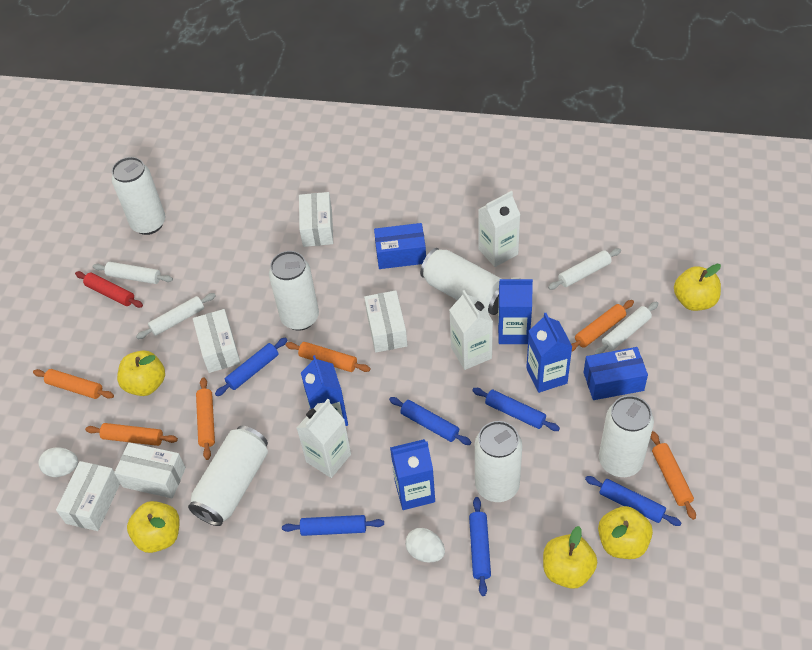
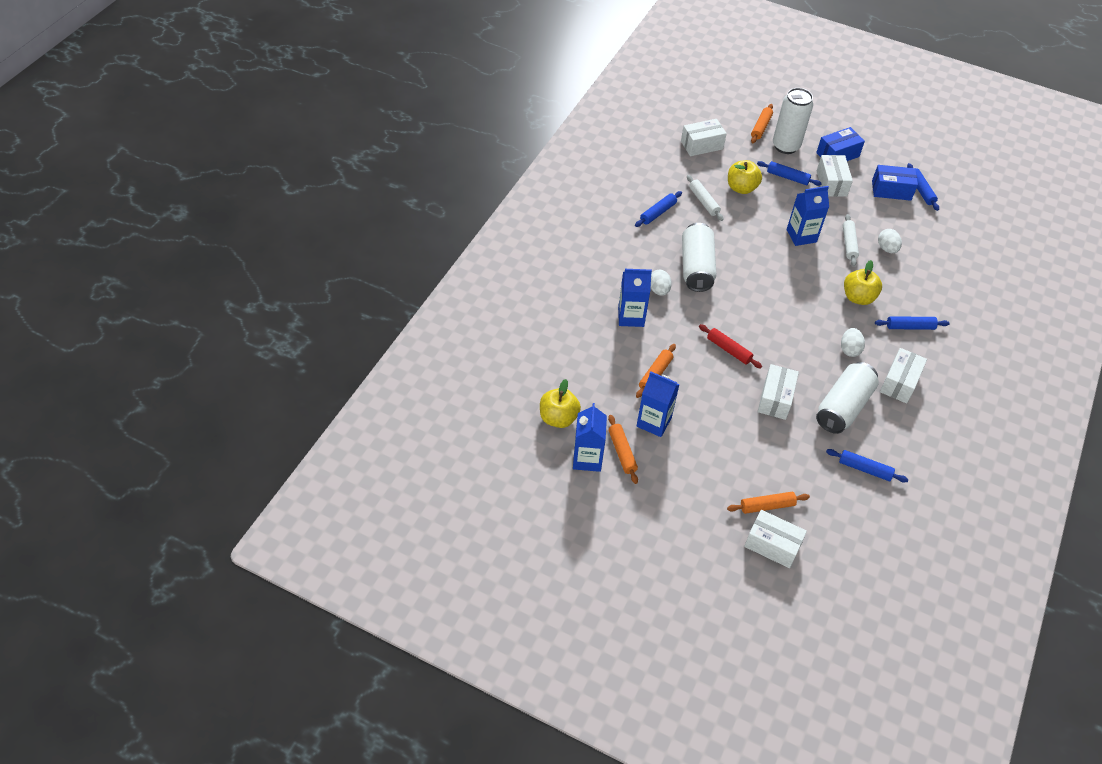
blue rolling pin: [215,337,287,396] [282,515,384,536] [389,397,471,445] [469,497,491,596] [472,388,560,431] [585,476,681,526] = 6 -> [635,191,682,227] [757,161,822,186] [826,449,908,482] [875,316,950,330] [907,163,939,211] = 5
orange rolling pin: [33,369,114,399] [85,423,178,446] [196,377,215,460] [286,342,371,372] [571,300,634,352] [650,431,696,520] = 6 -> [608,415,638,484] [636,344,676,398] [727,492,810,514] [751,104,773,143] = 4
white can: [112,157,165,235] [188,426,268,526] [269,251,319,331] [420,248,501,315] [475,421,522,502] [599,395,654,477] = 6 -> [682,223,717,292] [773,88,813,154] [816,362,879,434] = 3
white carton: [297,399,351,478] [449,290,493,370] [478,191,520,267] = 3 -> none = 0
white egg: [39,447,78,477] [405,528,445,562] = 2 -> [651,270,672,296] [841,328,865,357] [878,229,902,253] = 3
white rolling pin: [93,262,173,284] [136,293,216,339] [548,248,621,290] [594,301,659,355] = 4 -> [687,175,724,221] [843,214,859,267] = 2
yellow apple: [117,350,165,396] [127,501,180,553] [543,526,597,589] [598,506,653,559] [674,263,721,311] = 5 -> [540,379,581,428] [728,160,762,194] [844,260,882,305] = 3

